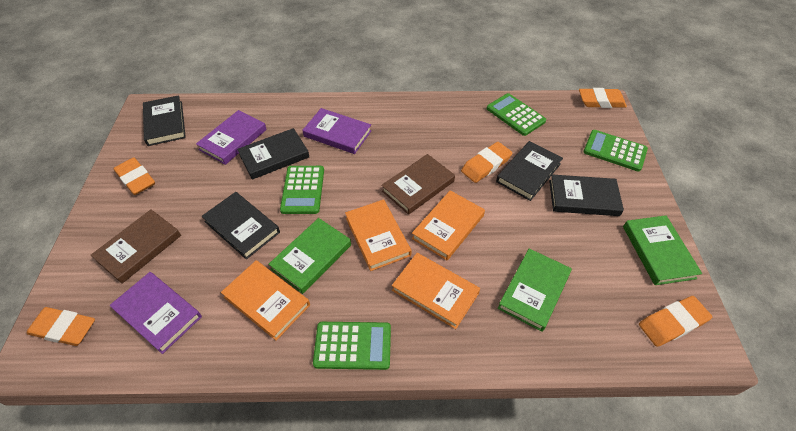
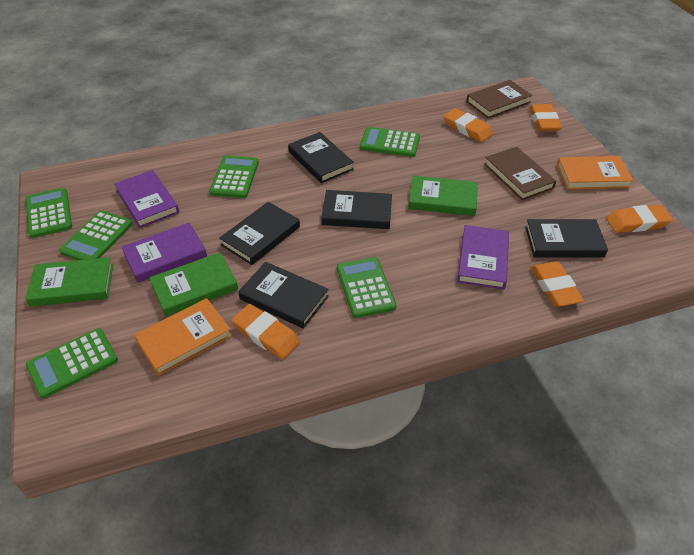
green calculator: [280,166,324,214] [313,322,391,370] [487,93,546,136] [583,130,648,172] = 4 -> [26,188,72,238] [26,328,118,398] [59,210,132,260] [209,156,259,198] [337,257,396,318] [360,127,420,157] = 6
orange book: [221,260,310,341] [345,199,411,271] [392,253,480,329] [412,190,485,260] = 4 -> [134,298,232,376] [557,156,633,190] = 2

